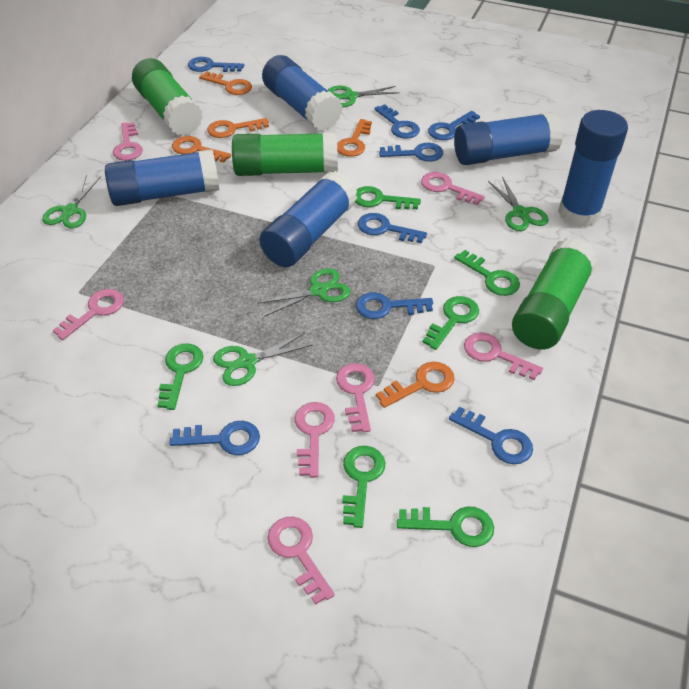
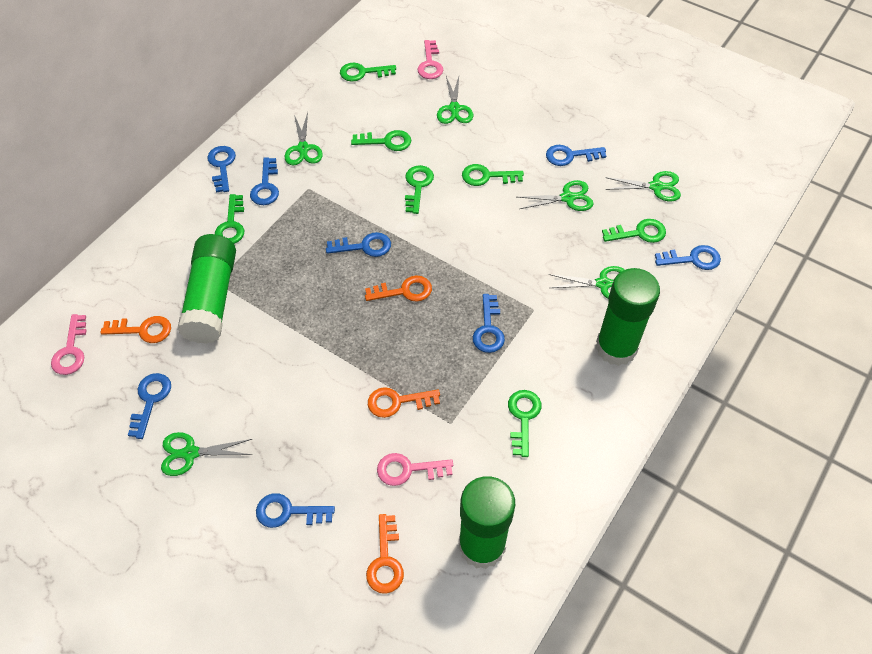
blue glue stick: [105,149,219,206] [259,171,357,267] [262,55,342,131] [454,112,563,165] [558,110,628,227] = 5 -> none = 0
green key: [157,343,203,410] [342,446,385,528] [355,186,421,210] [397,507,494,547] [422,296,479,350] [454,250,520,296] = 6 -> [215,194,244,244] [340,63,396,81] [351,130,411,151] [405,165,434,214] [462,164,524,186] [508,390,541,457] [602,219,666,243] = 7
green scissors: [42,175,101,228] [213,333,312,386] [257,268,350,316] [328,86,399,107] [488,177,549,231] = 5 -> [161,432,252,476] [284,112,323,166] [437,76,473,124] [518,180,594,211] [549,266,625,299] [605,171,681,201] = 6
orange key: [172,136,231,163] [199,71,252,95] [207,118,269,138] [337,119,372,157] [376,362,455,408] = 5 -> [100,316,171,343] [365,276,432,302] [366,514,404,594] [368,387,440,418] = 4
pink key: [53,289,124,340] [113,122,143,161] [268,517,335,605] [295,402,335,477] [336,363,375,432] [421,172,485,205] [464,332,543,380] = 7 -> [51,314,87,375] [377,453,453,486] [417,40,443,79] = 3

